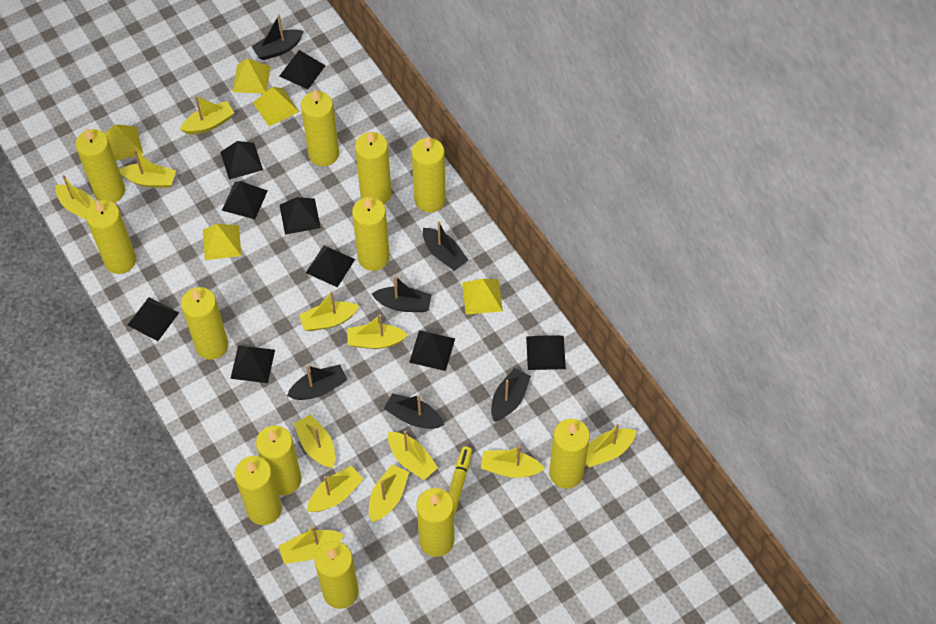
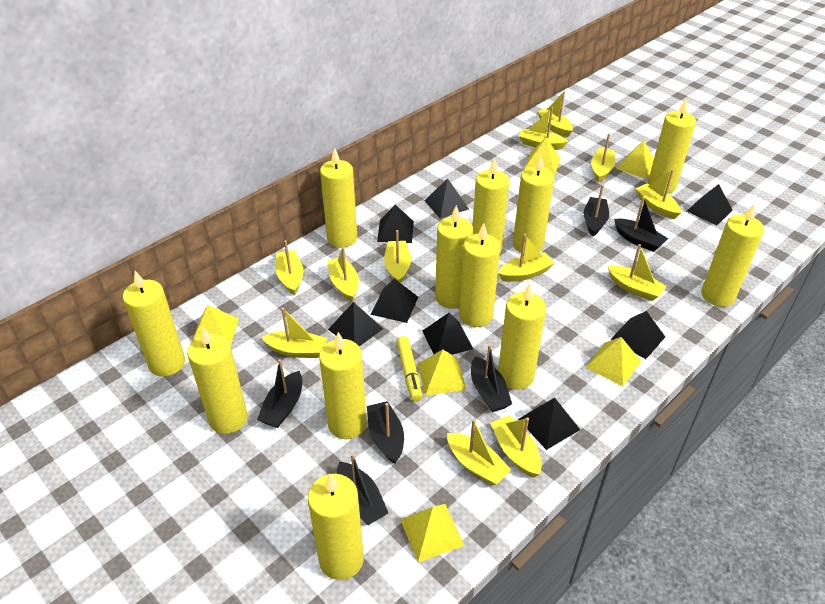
black pyramid: [128,297,179,341] [220,141,263,180] [222,181,268,219] [230,345,275,383] [279,50,326,89] [280,197,321,235] [306,245,355,287] [409,330,455,371] [526,335,566,370] = 9 -> [328,302,383,346] [370,279,418,323] [377,205,414,243] [423,313,473,355] [424,178,469,219] [518,398,580,450] [610,311,665,359] [687,184,733,225] = 8
yellow pyramid: [105,124,143,161] [203,224,241,260] [232,58,271,94] [253,87,299,126] [462,279,503,315] = 5 -> [192,305,239,346] [400,504,465,562] [418,349,467,396] [524,138,560,175] [586,337,641,386] [617,140,654,179] = 6

